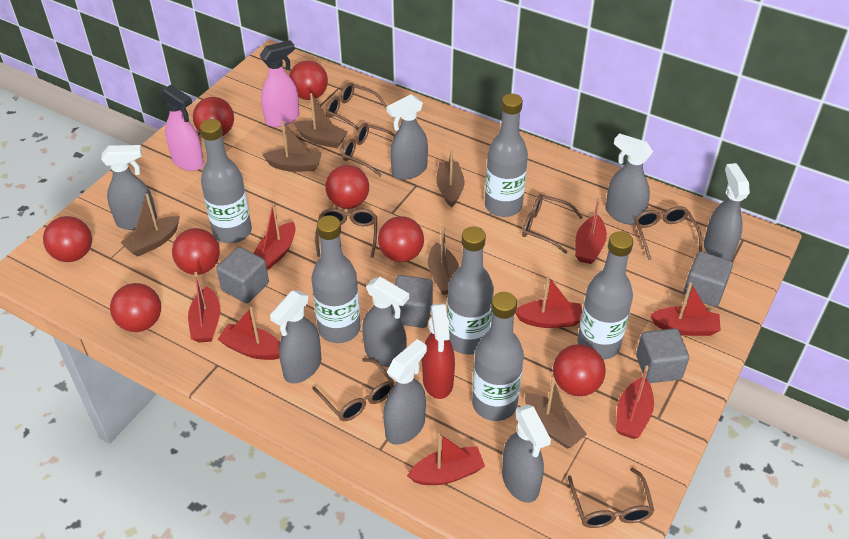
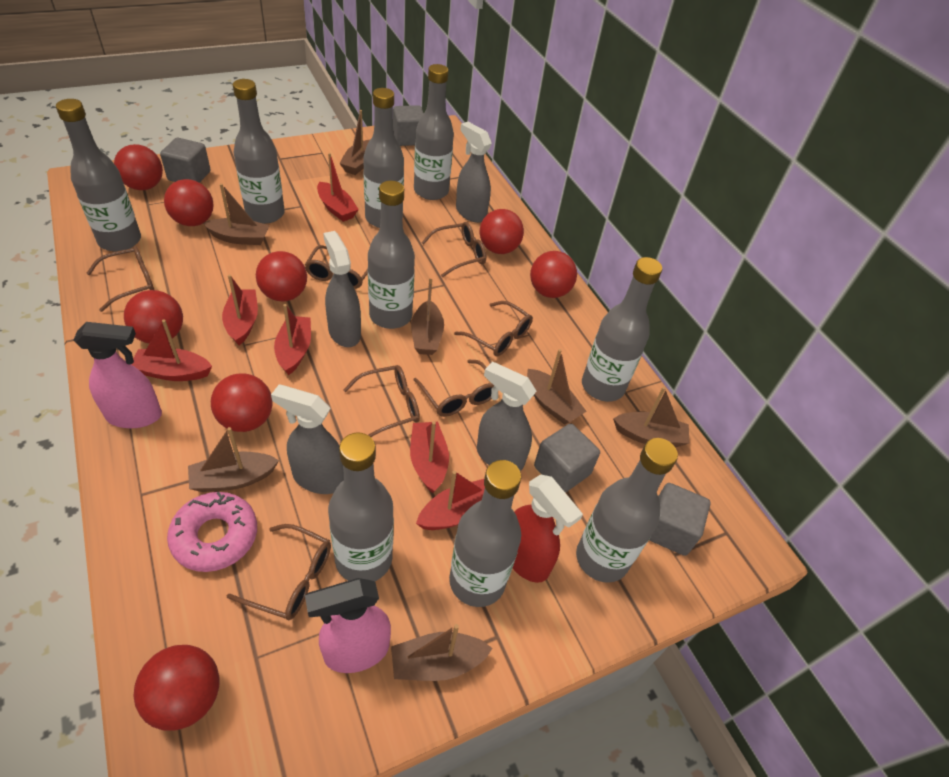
brown boat: [121,193,180,257] [263,121,322,172] [294,93,348,148] [428,226,459,295] [436,149,465,207] [525,378,587,449] = 6 -> [188,427,279,492] [203,183,270,245] [339,110,370,175] [391,624,493,681] [411,279,444,355] [527,349,587,425] [613,387,689,447] = 7
grey bottle: [200,119,252,243] [311,215,361,343] [447,226,494,355] [472,292,524,421] [485,94,528,217] [577,231,633,360] = 6 -> [56,99,141,252] [233,79,285,224] [328,433,394,582] [363,88,404,228] [368,181,415,329] [414,64,454,200] [449,460,521,607] [576,438,678,583] [582,257,662,402] = 9
grey spray bottle: [101,145,157,230] [270,290,321,384] [362,277,409,367] [383,339,427,445] [387,94,428,180] [502,404,551,503] [606,133,653,225] [704,163,750,261] = 8 -> [271,385,344,494] [323,231,361,347] [456,122,492,223] [477,362,537,471] = 4
pink donut: none = 0 -> [167,492,257,572] = 1
red boat: [188,272,221,342] [217,307,280,360] [253,203,295,270] [407,434,485,485] [515,276,582,328] [575,197,607,264] [616,366,654,439] [650,282,721,336] = 8 -> [131,319,212,381] [222,274,258,345] [274,304,311,375] [317,153,359,222] [410,421,449,493] [416,471,485,530] = 6

